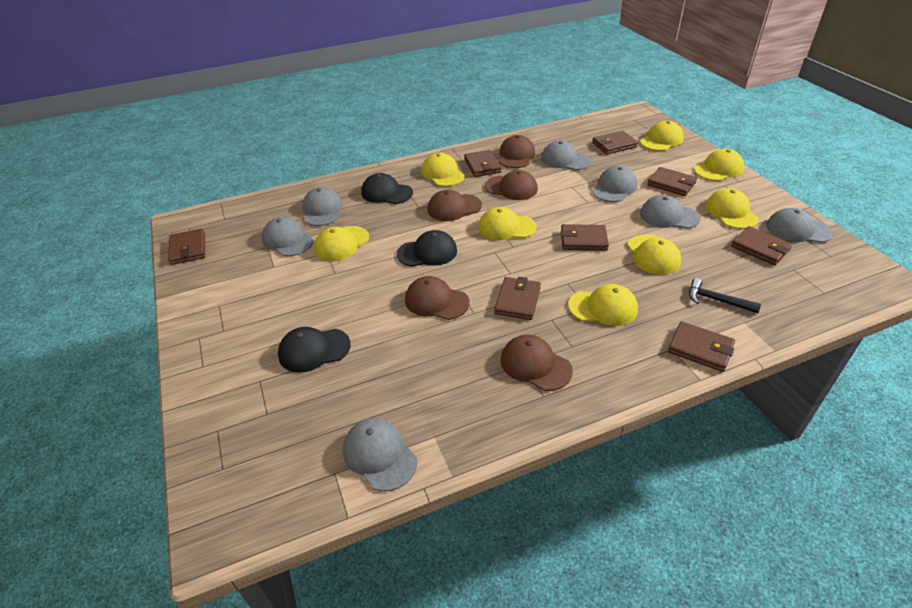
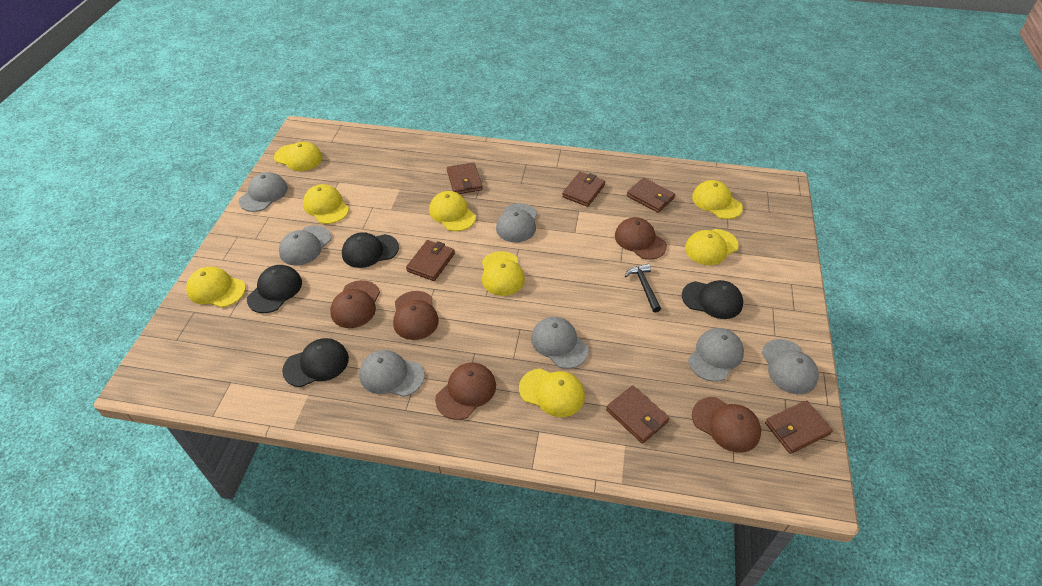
black cap: [278,327,351,373] [361,173,413,204] [397,230,457,267] = 3 -> [247,265,302,313] [282,338,349,387] [342,232,399,268] [682,280,743,319] = 4
brown wallet: [168,229,205,265] [464,150,502,177] [494,277,541,320] [561,224,609,251] [592,131,638,155] [647,167,697,196] [668,321,735,372] [731,226,792,265] = 8 -> [406,240,455,281] [447,162,483,194] [562,172,605,207] [606,385,670,444] [627,178,675,213] [765,400,833,454] = 6

